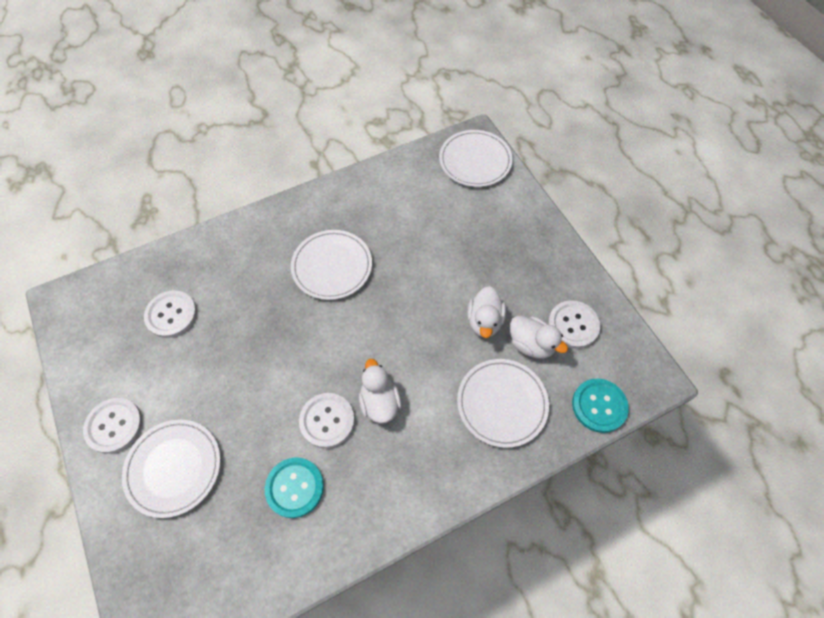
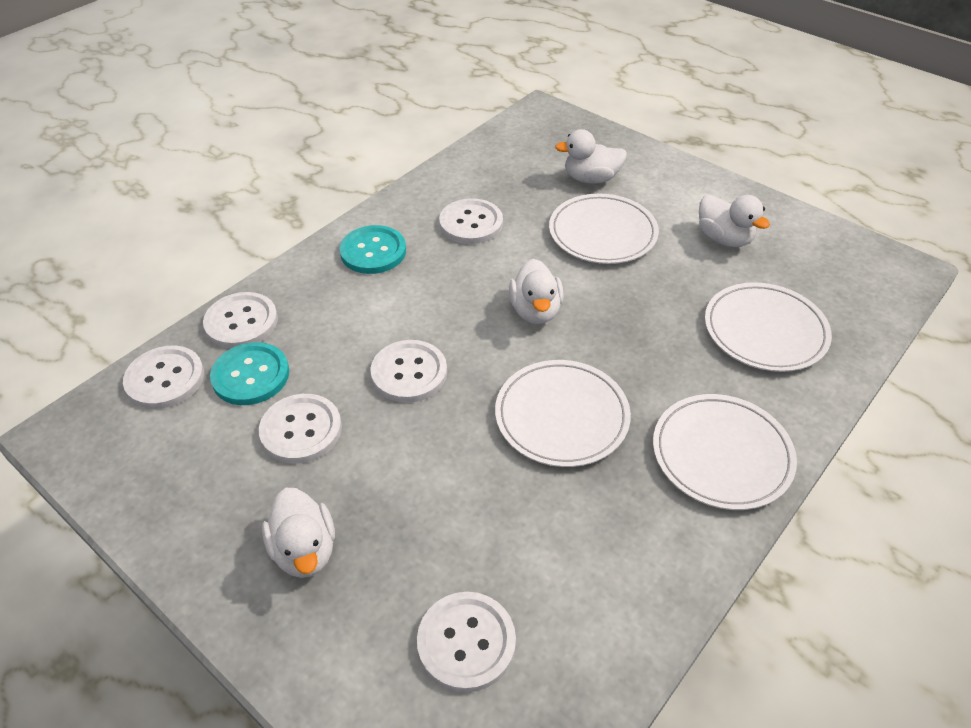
white button: [83,398,142,454] [144,291,197,338] [299,393,355,448] [548,300,600,349] = 4 -> [123,346,204,409] [203,292,278,348] [259,394,342,464] [370,340,447,403] [417,592,516,692] [439,198,503,244] = 6
white duck: [359,359,402,423] [467,286,506,338] [510,316,568,359] = 3 -> [262,488,335,578] [509,259,564,324] [555,129,627,184] [699,195,770,247] = 4

